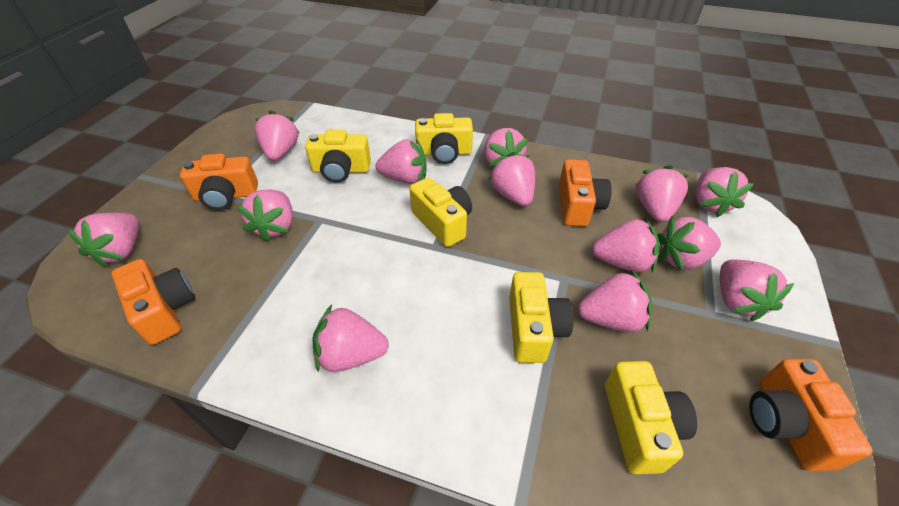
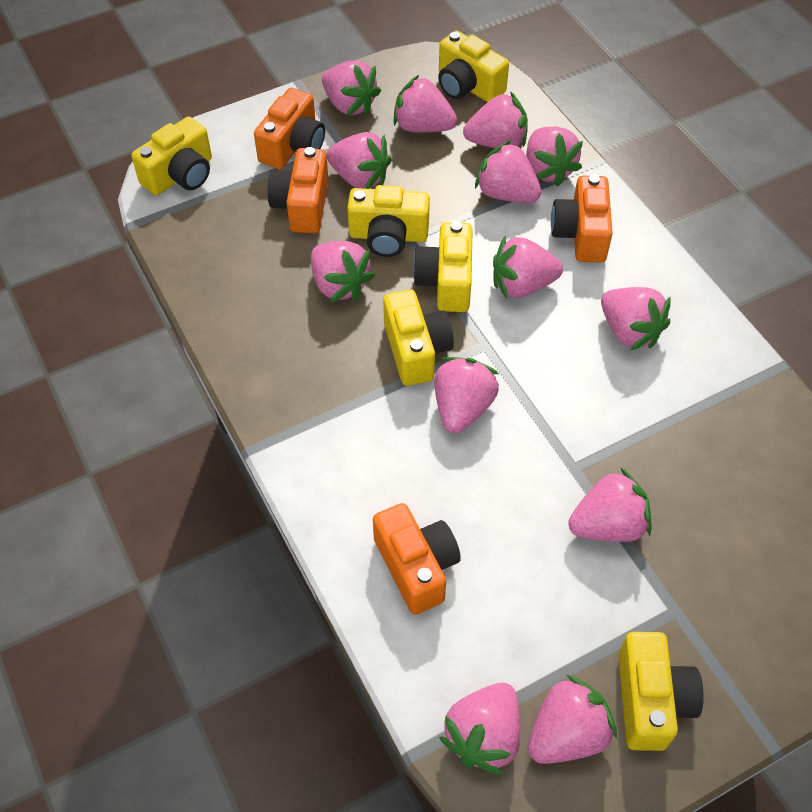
yellow camera: [305,130,371,183] [410,178,472,247] [415,113,473,164] [509,272,574,363] [605,361,697,474] = 5 -> [131,117,212,195] [347,185,430,257] [383,289,454,386] [413,221,473,312] [438,31,509,102] [618,632,704,751] = 6

